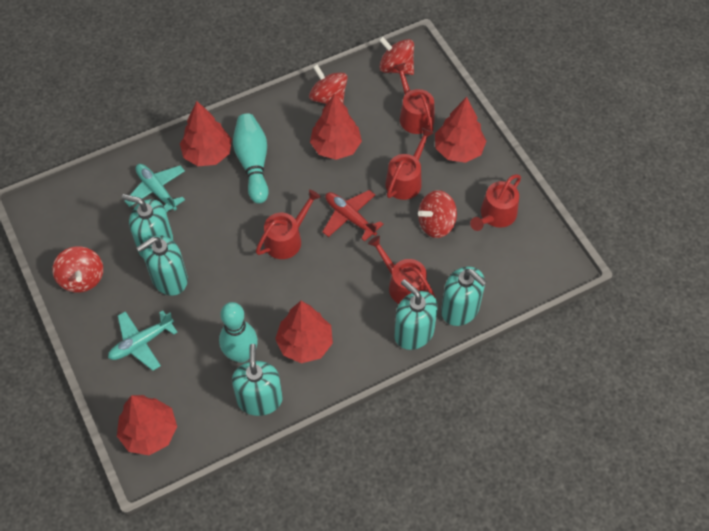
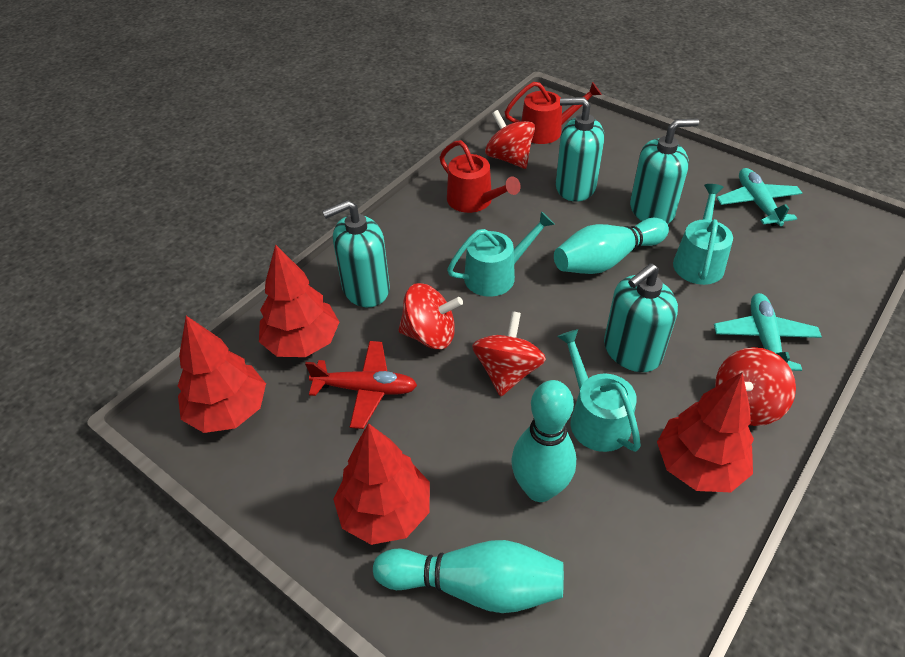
red tree: [117,395,177,455] [180,101,232,166] [275,301,333,363] [310,94,362,160] [435,97,486,163] = 5 -> [178,316,266,433] [259,244,339,357] [333,423,430,545] [657,372,754,492] = 4
red watering can: [256,190,321,259] [368,236,436,304] [385,128,434,200] [394,63,434,134] [470,174,521,231] = 5 -> [439,140,521,213] [505,82,602,144] = 2
turquoise bowling pin: [219,302,258,363] [233,113,269,204] = 2 -> [373,540,564,613] [511,380,576,502] [554,218,669,274] = 3
turquoise soap dispenser: [122,194,173,258] [136,235,188,296] [232,344,283,416] [394,279,438,350] [441,267,487,326] = 5 -> [322,200,390,307] [556,97,604,202] [604,263,678,372] [630,118,699,224] = 4
turquoise watering can: none = 0 -> [447,211,555,297] [557,329,641,452] [673,184,733,285] = 3

